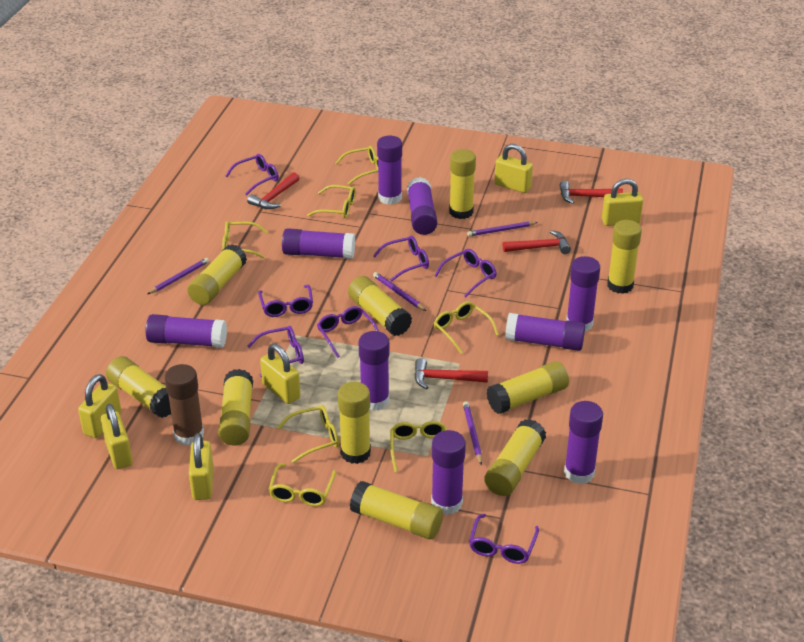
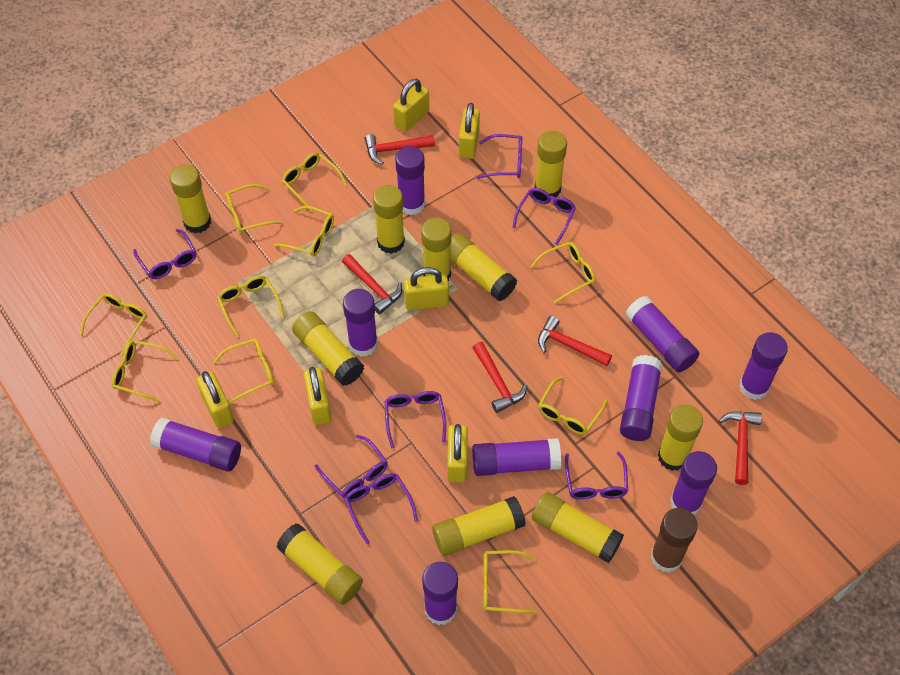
purple pencil: [147,258,209,294] [373,272,426,311] [463,401,482,465] [467,221,538,237] = 4 -> none = 0
red hammer: [247,172,299,209] [414,358,488,389] [503,230,571,254] [560,181,623,204] = 4 -> [342,254,402,314] [365,134,435,165] [473,342,527,413] [538,316,612,366] [719,411,762,485] = 5
yellow glasses: [222,221,268,258] [268,463,336,506] [277,405,339,463] [307,185,356,218] [335,146,378,185] [390,421,447,472] [434,301,499,353] = 7 -> [80,293,147,355] [112,340,178,402] [213,339,274,404] [217,275,285,337] [225,184,283,234] [274,206,334,257] [282,152,347,211] [483,550,537,614] [530,242,595,303] [538,376,608,435] = 10

